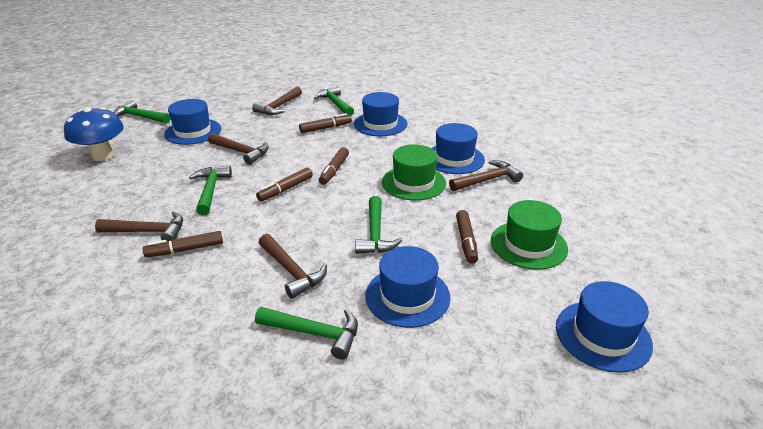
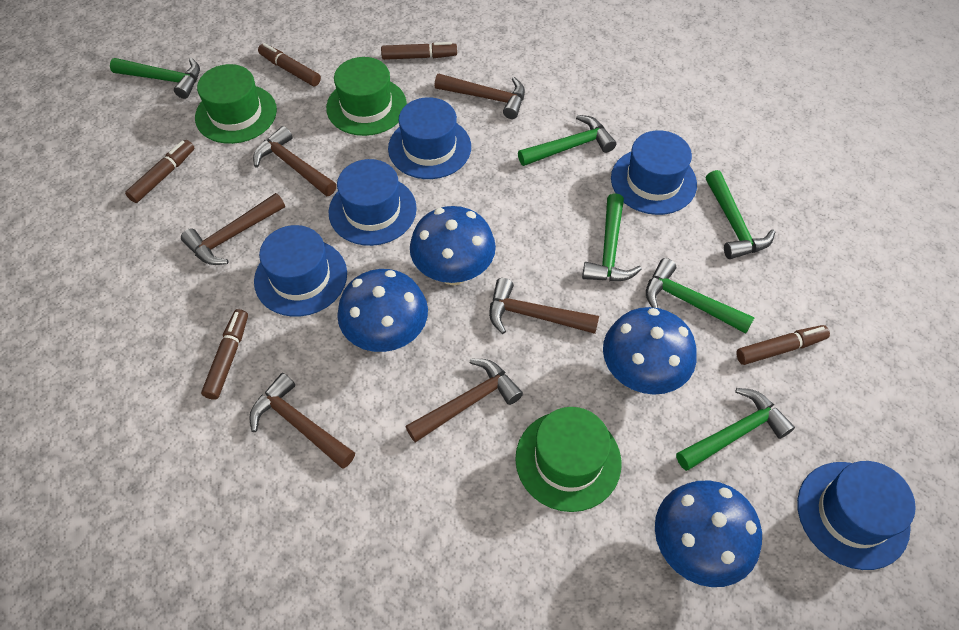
blue mushroom: [64,107,124,161] = 1 -> [337,269,428,352] [410,206,496,285] [603,307,696,395] [655,480,762,587] = 4
brown hammer: [95,211,183,241] [208,133,269,165] [252,87,302,115] [259,234,327,299] [449,160,523,191] = 5 -> [181,193,285,265] [249,373,355,469] [253,126,337,196] [405,359,523,443] [434,74,525,119] [489,278,599,334] = 6
green hammer: [114,100,170,124] [189,165,232,215] [255,307,358,360] [314,86,354,116] [355,196,403,254] = 5 -> [110,58,200,99] [518,115,616,166] [582,193,642,281] [646,258,755,334] [676,388,795,471] [706,170,775,259] = 6
green hat: [382,145,446,201] [491,200,568,270] = 2 -> [195,64,277,144] [326,57,407,136] [515,407,621,512] = 3

